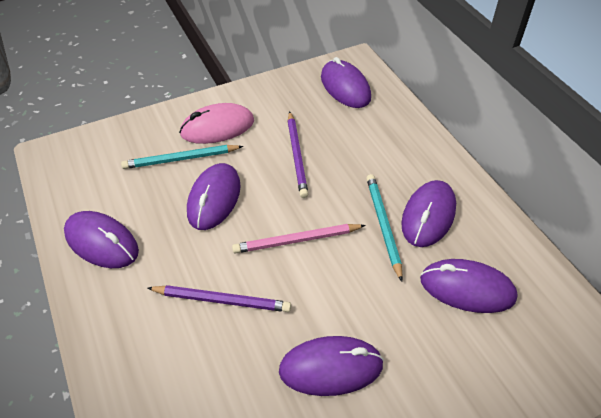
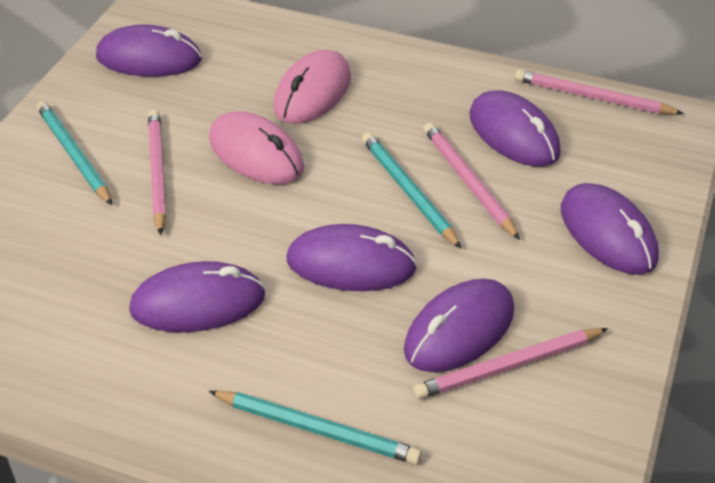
pink mouse: [179,103,254,144] = 1 -> [209,111,304,184] [273,50,351,124] = 2
pink pencil: [232,224,366,253] = 1 -> [148,110,166,235] [413,328,608,399] [423,123,520,240] [515,69,684,114] = 4
purple pencil: [147,285,291,312] [288,111,308,198] = 2 -> none = 0
turquoise pencil: [121,145,243,169] [366,174,403,282] = 2 -> [37,101,112,205] [209,391,422,464] [362,132,462,249] = 3

